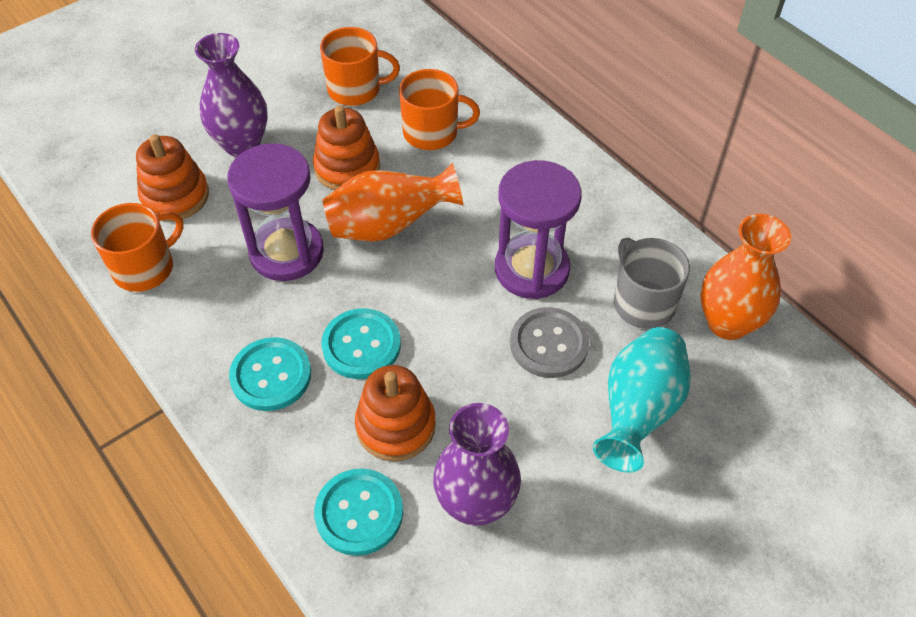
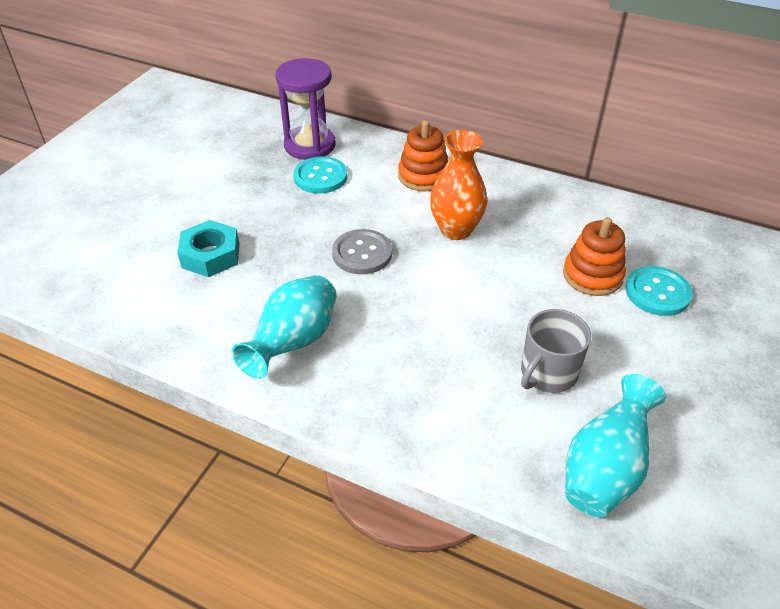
orange mug: [91,203,183,292] [320,27,400,106] [399,69,480,150] = 3 -> none = 0
orange stacking toy: [136,134,209,221] [313,105,380,190] [355,365,436,461] = 3 -> [398,120,448,191] [563,217,626,296] = 2
orange vase: [323,163,463,242] [700,214,791,340] = 2 -> [430,130,487,240] = 1
purple hourglass: [227,143,324,281] [495,160,582,299] = 2 -> [275,58,335,160] = 1
purple vase: [195,33,268,157] [433,403,521,526] = 2 -> none = 0
turquoise button: [229,337,311,411] [314,469,403,556] [321,308,401,379] = 3 -> [293,156,347,194] [626,266,693,316] = 2
turquoise nut: none = 0 -> [177,220,239,277] = 1
turquoise vase: [593,327,691,473] = 1 -> [231,275,336,379] [565,374,666,517] = 2

